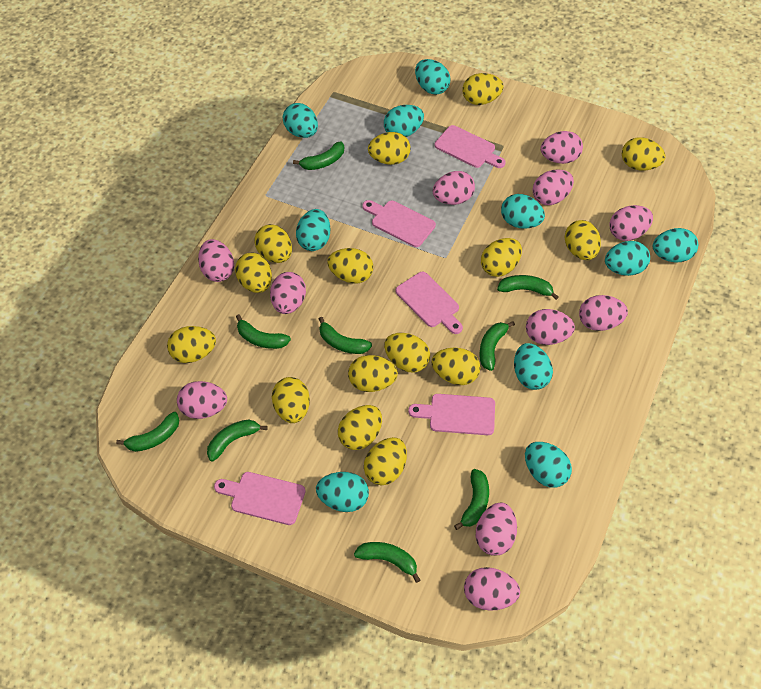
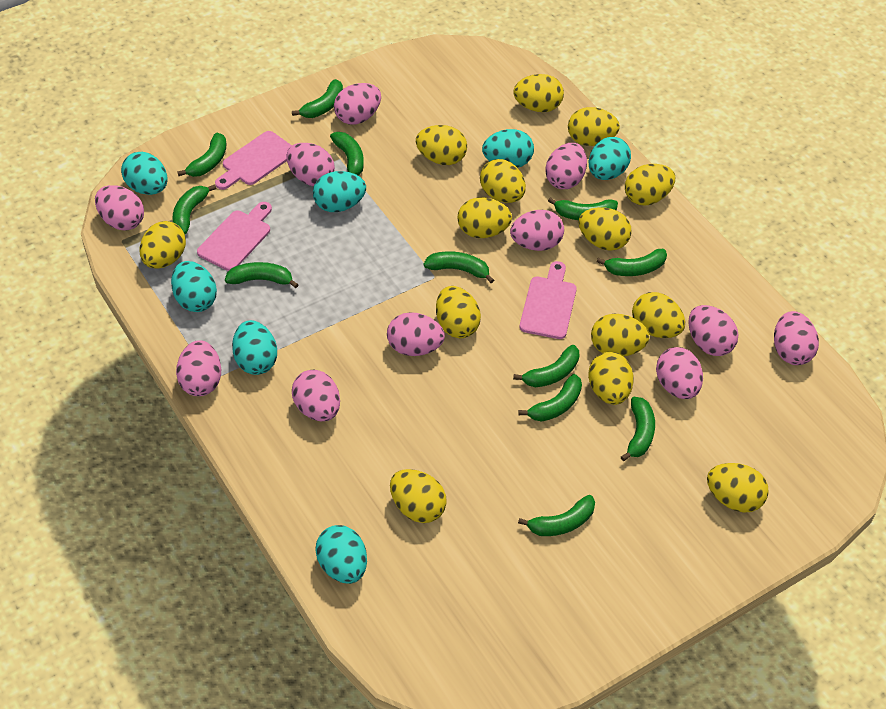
green banana: [116,412,179,452] [207,419,268,461] [236,314,291,349] [293,141,344,170] [319,317,372,354] [354,542,420,583] [454,469,489,530] [479,321,515,371] [497,275,558,300] = 9 -> [172,184,216,234] [177,133,226,177] [225,262,299,288] [292,79,343,118] [330,132,364,175] [424,251,494,283] [513,345,579,387] [518,495,595,536] [519,374,582,421] [548,197,618,220] [597,249,667,276] [621,397,655,461] = 12
pink cutting board: [214,472,305,525] [362,200,436,247] [396,272,463,334] [408,394,495,435] [434,125,506,168] = 5 -> [197,202,272,271] [215,131,292,190] [520,261,577,339] = 3
turquoise egg: [283,103,318,138] [296,209,330,251] [316,472,369,512] [384,105,424,137] [415,59,451,95] [501,194,545,229] [514,343,553,390] [525,442,572,488] [605,241,650,276] [653,228,698,263] = 10 -> [121,152,168,195] [171,261,217,312] [232,320,277,375] [313,171,366,212] [315,525,367,584] [482,129,534,168] [588,137,631,180] = 7
yellow egg: [167,326,216,363] [235,253,272,293] [255,224,292,263] [272,377,310,423] [327,248,373,283] [338,405,382,450] [348,355,398,392] [364,437,407,485] [368,132,411,165] [384,333,430,373] [432,348,480,385] [462,73,504,105] [481,238,522,277] [565,220,601,260] [622,137,666,170] = 15 -> [140,221,186,268] [390,469,447,523] [416,125,467,165] [436,286,481,338] [457,197,512,238] [480,159,526,203] [514,74,564,112] [568,107,620,146] [578,207,632,251] [588,352,634,405] [591,314,650,357] [625,164,675,206] [632,292,685,338] [707,463,769,512] = 14

